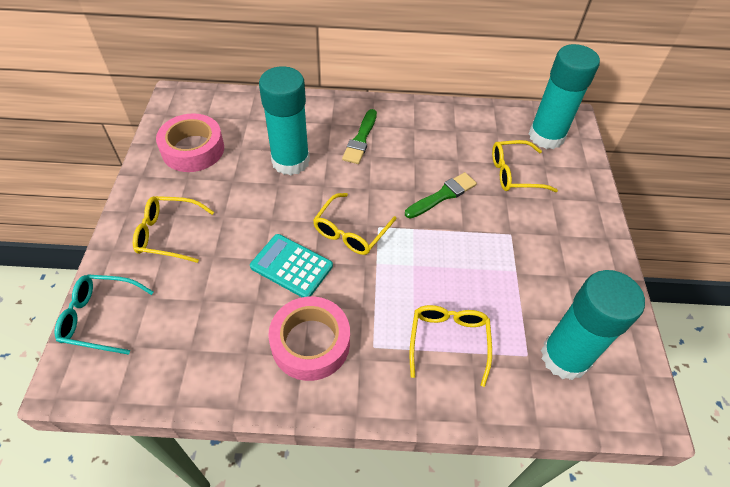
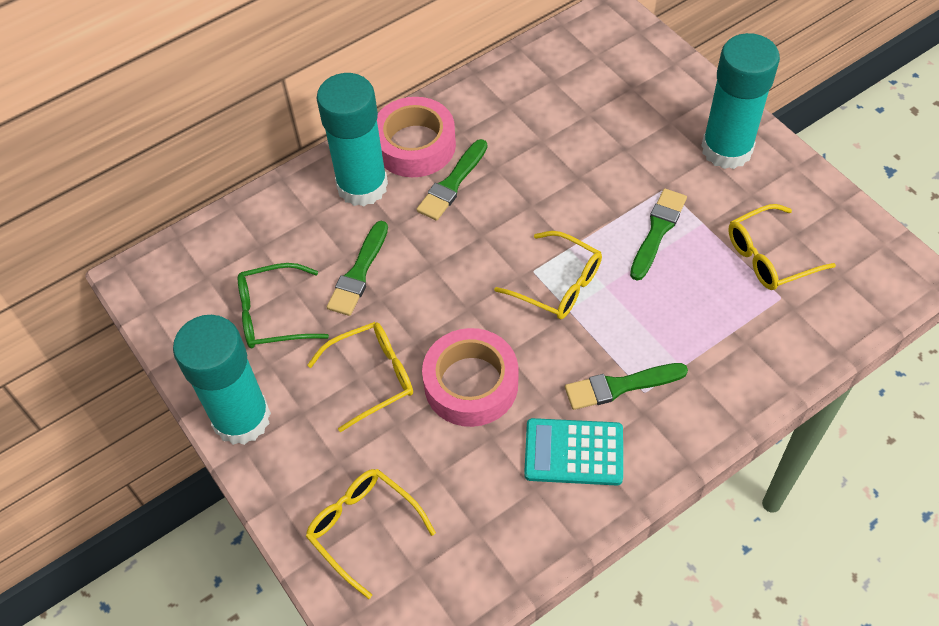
green brush: [342,109,377,164] [405,172,477,219] = 2 -> [327,221,388,316] [417,139,487,221] [565,363,688,410] [630,188,687,281] = 4
green glasses: none = 0 -> [238,263,329,348] = 1
turquoise glasses: [54,274,153,355] = 1 -> none = 0

